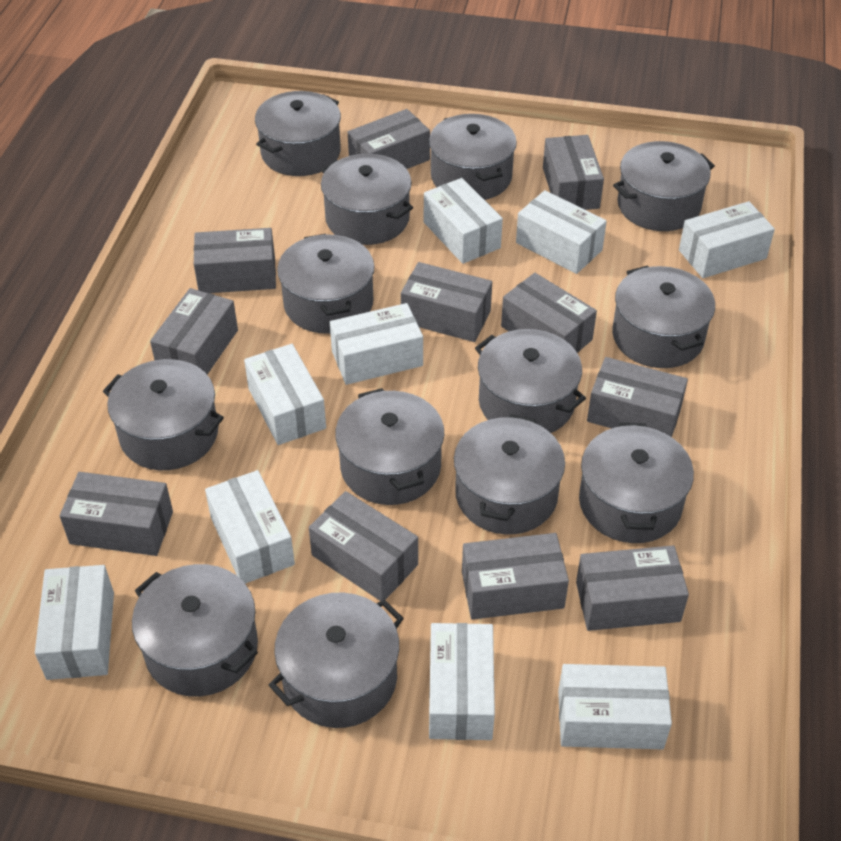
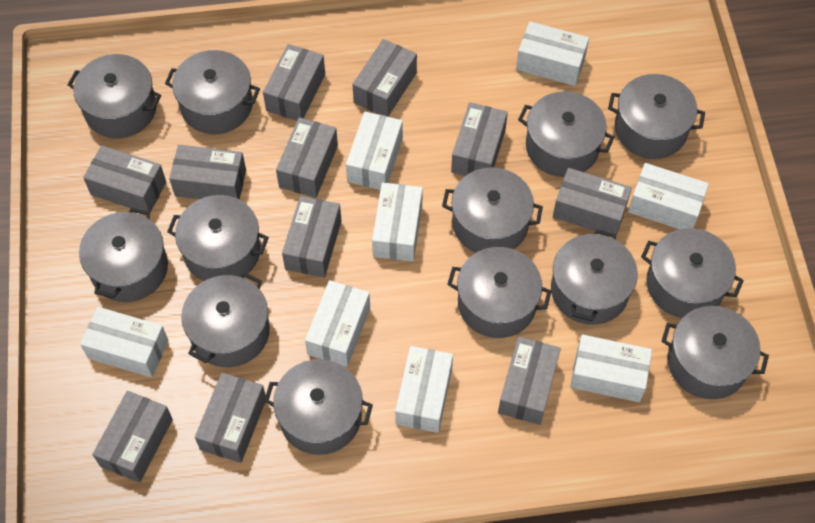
white box: [35,565,114,680] [205,470,295,584] [244,344,326,445] [330,303,423,385] [424,178,503,264] [429,623,495,740] [516,190,607,274] [558,664,672,749] [679,201,775,278] = 9 -> [80,307,168,378] [305,280,370,367] [346,112,403,190] [372,182,423,262] [395,346,453,433] [516,21,589,86] [570,334,652,402] [628,163,709,229] = 8

